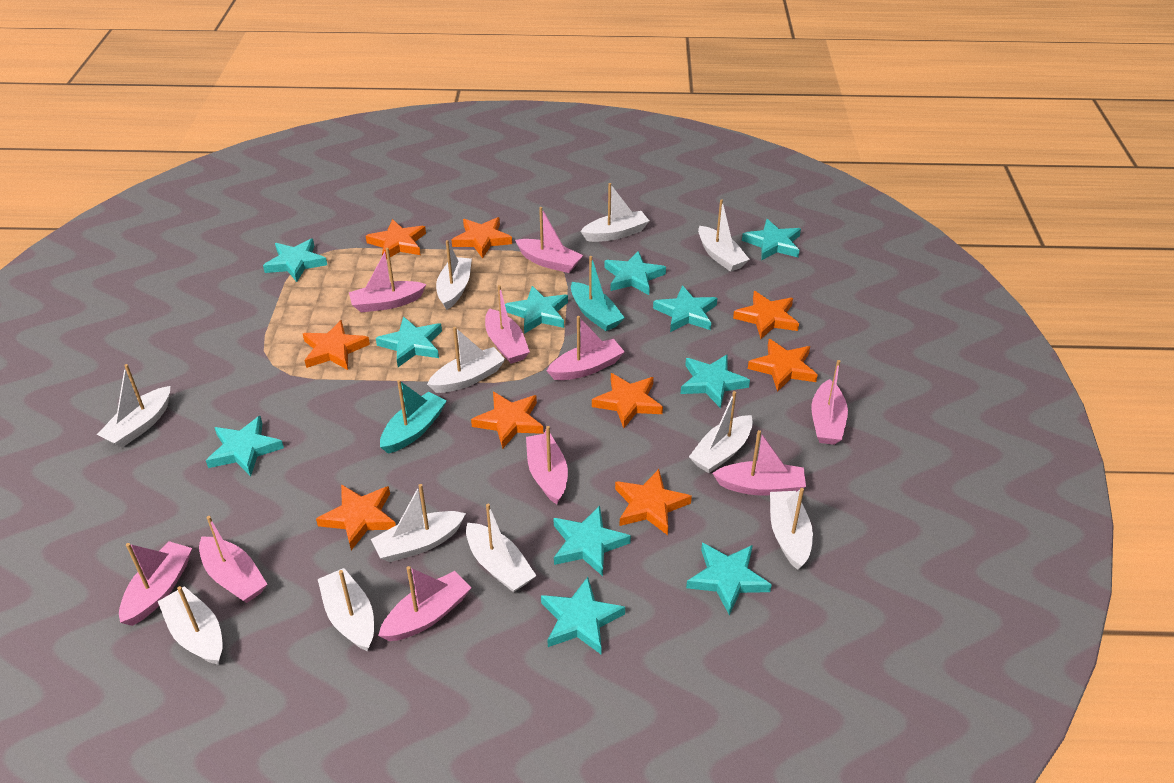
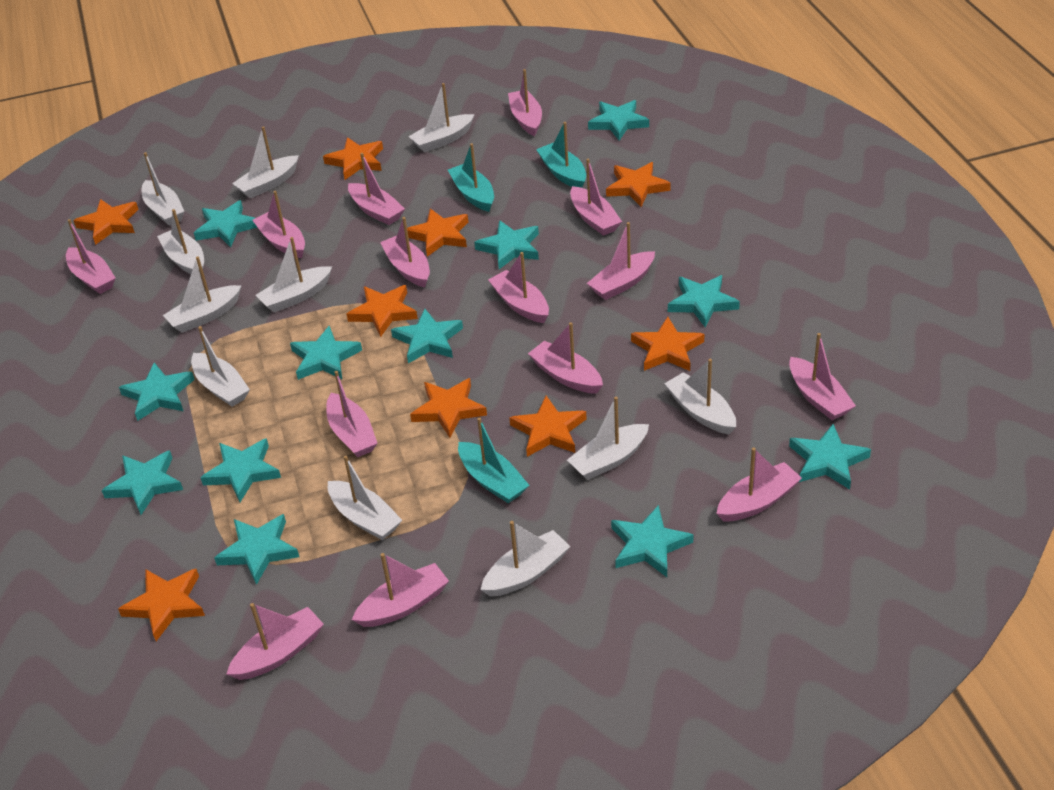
pink boat: [119,541,192,626] [199,516,267,603] [349,248,427,312] [378,566,471,641] [485,285,530,364] [515,207,583,273] [526,426,568,504] [547,316,625,380] [712,430,806,495] [811,360,848,445] = 10 -> [66,219,116,294] [226,603,324,680] [252,191,305,258] [326,371,378,457] [348,153,405,225] [352,553,449,627] [380,217,430,287] [488,252,549,323] [508,69,542,136] [528,322,603,394] [570,159,622,236] [587,222,655,300] [716,447,802,521] [789,333,856,420] = 14
turquoise boat: [380,380,447,454] [571,256,625,331] = 2 -> [448,143,494,212] [458,417,529,503] [536,122,586,188] = 3
turquoise star: [206,416,284,476] [263,239,327,282] [376,316,442,367] [505,286,568,334] [541,577,625,654] [553,506,631,576] [605,251,666,295] [653,285,717,332] [681,354,750,408] [686,543,772,615] [742,219,801,260] = 11 -> [102,450,183,515] [119,363,195,421] [194,200,257,247] [200,438,281,502] [214,514,299,585] [290,326,362,380] [391,309,463,363] [474,220,539,269] [588,100,649,141] [611,505,694,577] [668,275,740,328] [789,424,871,489] = 12

